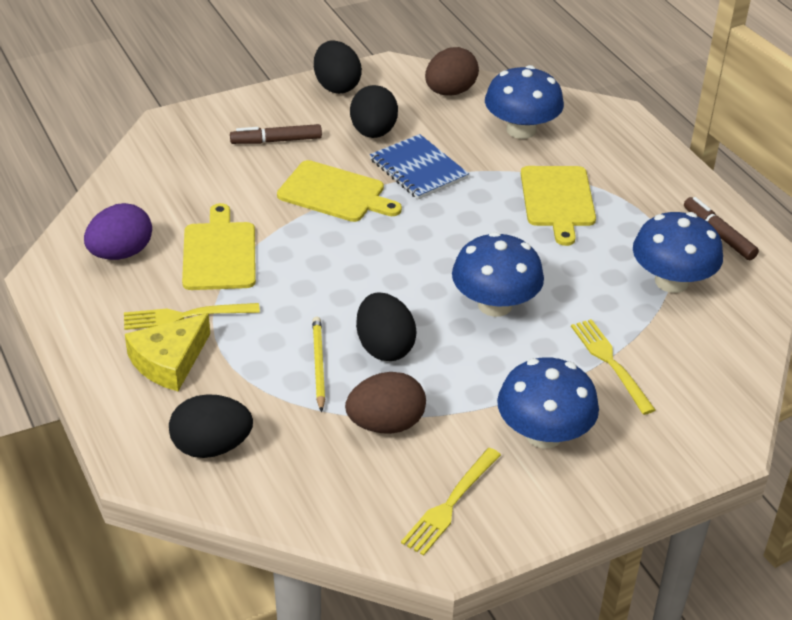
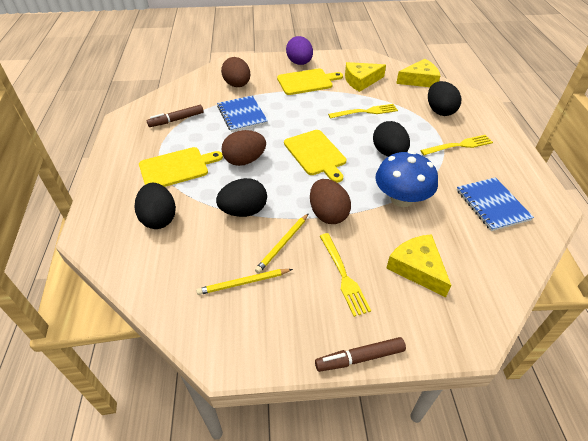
blue mushroom: [452,232,544,317] [485,65,564,139] [497,357,599,449] [633,212,723,293] = 4 -> [375,151,438,207] = 1
blue notebook: [370,134,469,199] = 1 -> [217,96,268,132] [457,177,534,231] = 2
brown egg: [345,372,426,434] [425,47,479,96] = 2 -> [221,57,250,87] [221,130,266,166] [310,179,351,224] = 3
yellow cheese: [125,313,210,391] = 1 -> [345,62,386,92] [386,234,451,297] [396,59,440,87] = 3
yellow pencil: [312,317,325,412] = 1 -> [196,269,293,295] [255,213,309,273] = 2

